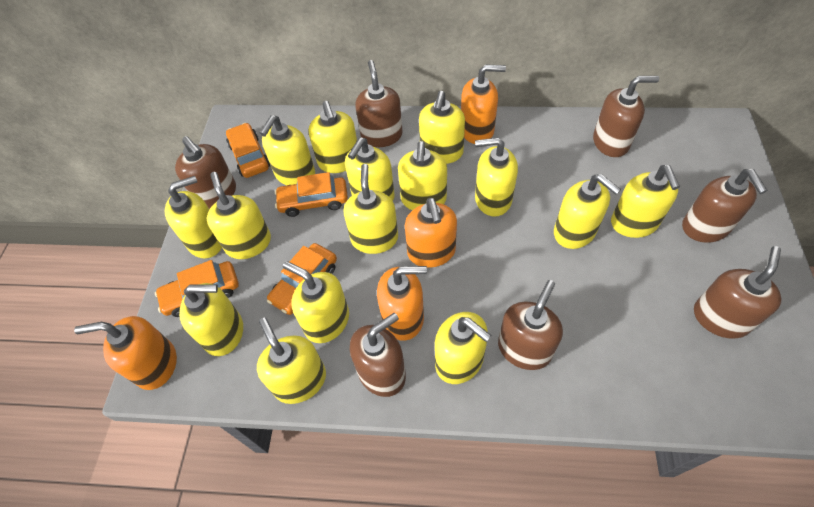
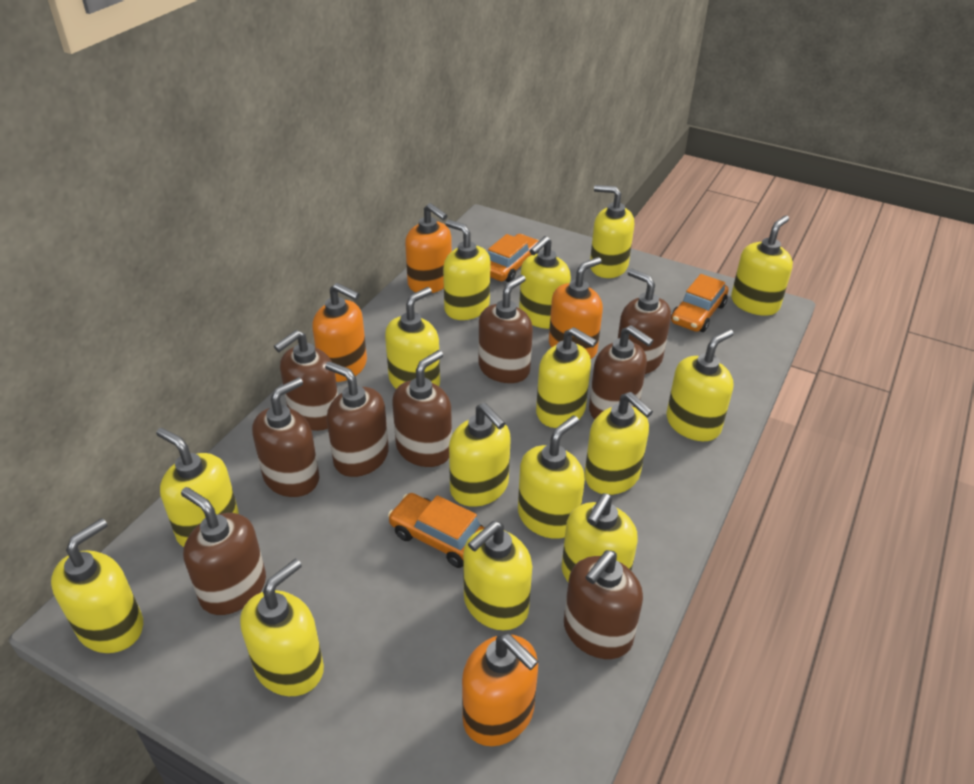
brown soap dispenser: [175,136,236,209] [350,313,406,397] [355,60,403,147] [498,280,563,370] [593,76,659,157] [682,169,768,243] [694,246,781,339] = 7 -> [181,487,266,615] [252,377,319,497] [274,330,338,431] [325,361,389,477] [392,350,452,467] [478,275,533,383] [564,550,643,659] [589,325,654,420] [617,268,671,374] = 9
orange car: [155,260,239,317] [226,123,270,178] [267,243,337,315] [275,172,348,217] = 4 -> [388,493,485,568] [488,234,539,282] [671,274,729,332] = 3

